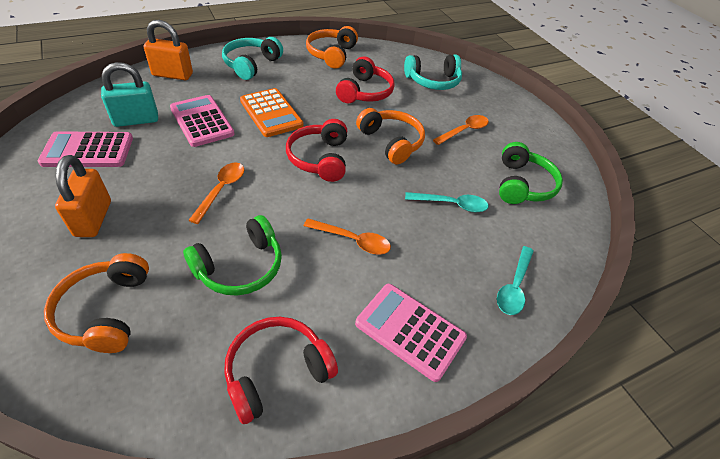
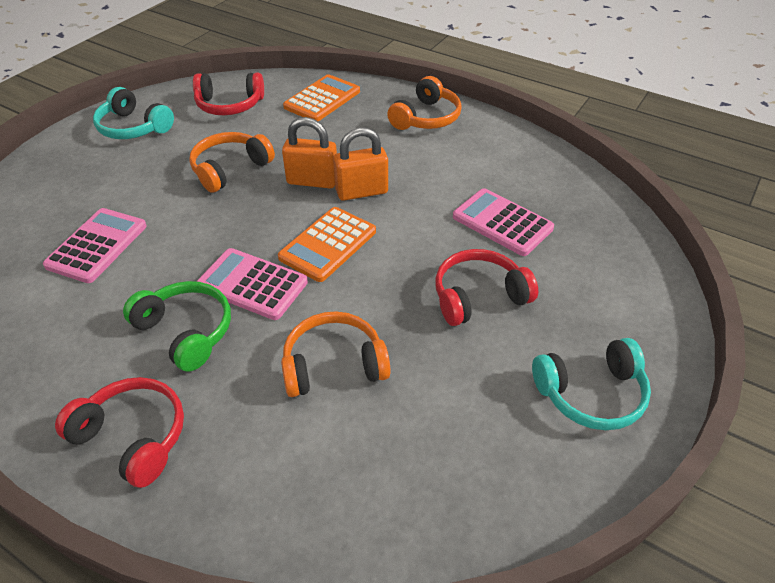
green headphones: [183,215,282,296] [499,142,563,204] = 2 -> [123,281,231,372] = 1
orange calculator: [240,88,303,137] = 1 -> [278,207,376,282] [283,74,360,121] = 2
orange spoon: [189,162,244,224] [304,218,391,255] [433,115,489,145] = 3 -> none = 0
turquoise padlock: [101,62,158,127] = 1 -> none = 0
turquoise spoon: [405,192,489,212] [497,246,534,315] = 2 -> none = 0

